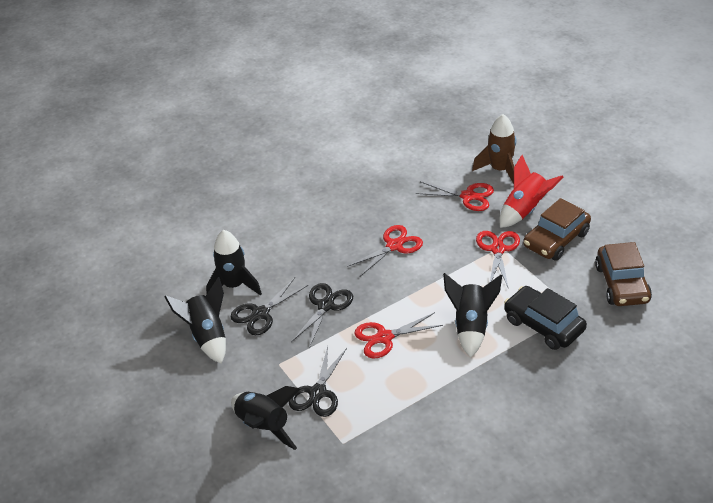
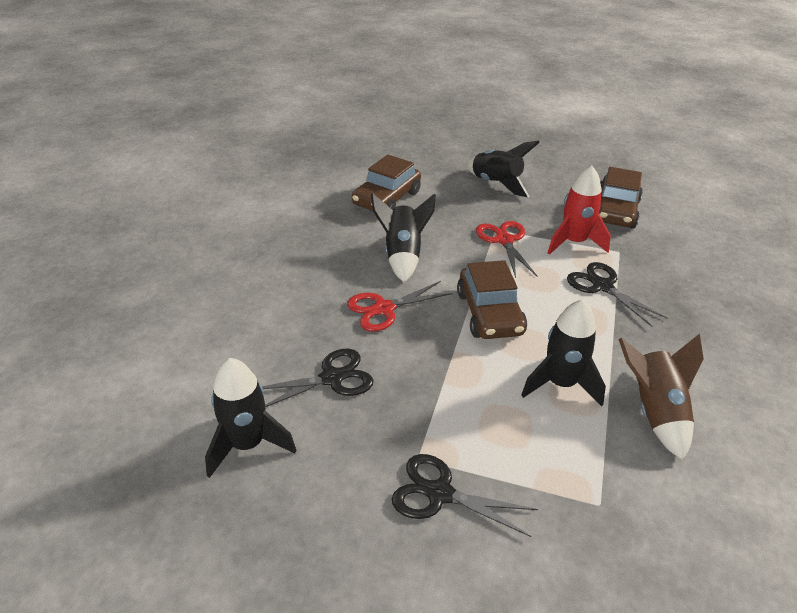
black car: [504,286,587,350] = 1 -> none = 0
brown car: [523,198,591,261] [595,242,652,306] = 2 -> [352,155,421,211] [457,260,527,339] [599,167,643,229] = 3
red scissors: [347,225,423,276] [354,312,443,359] [416,181,494,211] [476,231,520,287] = 4 -> [347,281,453,332] [476,221,537,278] = 2

